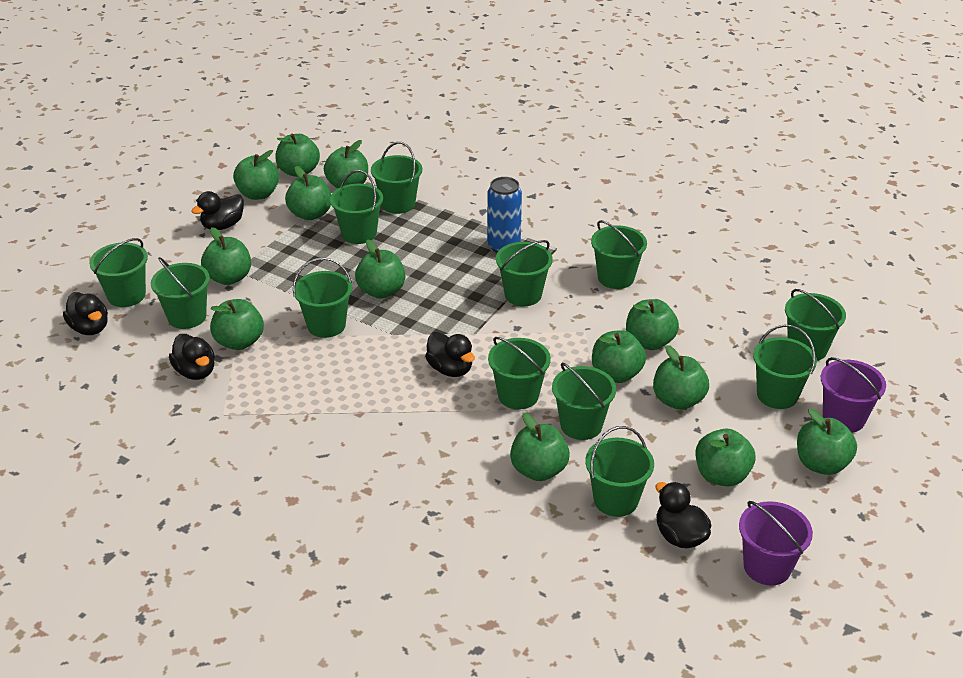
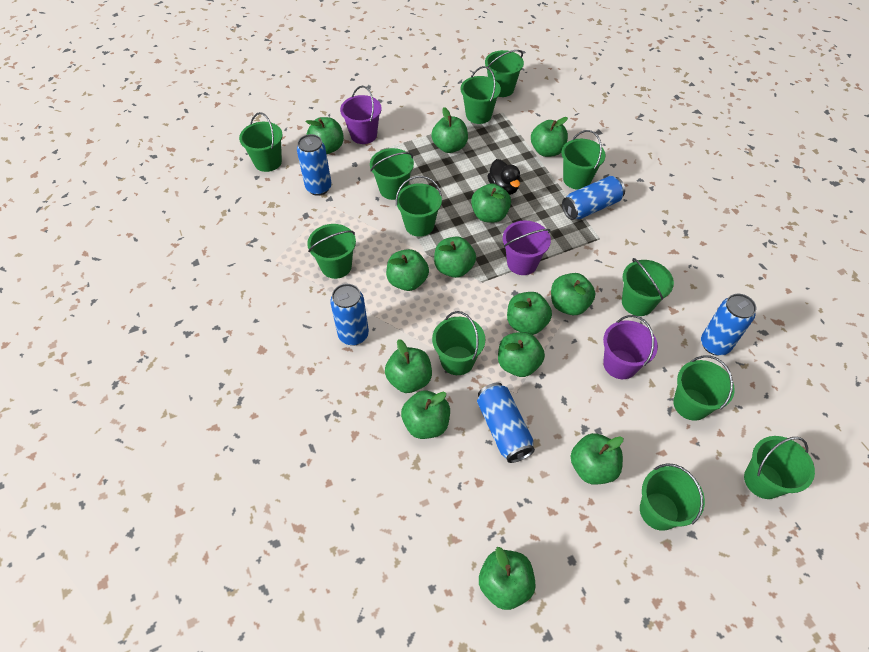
black duck: [63,292,108,335] [169,334,215,380] [191,191,244,230] [425,332,475,377] [655,482,711,548] = 5 -> [487,159,520,195] = 1
blue can: [487,177,522,253] = 1 -> [297,134,332,196] [330,284,369,346] [477,383,535,463] [562,176,625,220] [701,294,756,355] = 5
purple bucket: [739,501,813,585] [821,357,886,433] = 2 -> [340,86,382,144] [503,220,551,275] [603,315,658,379] = 3

